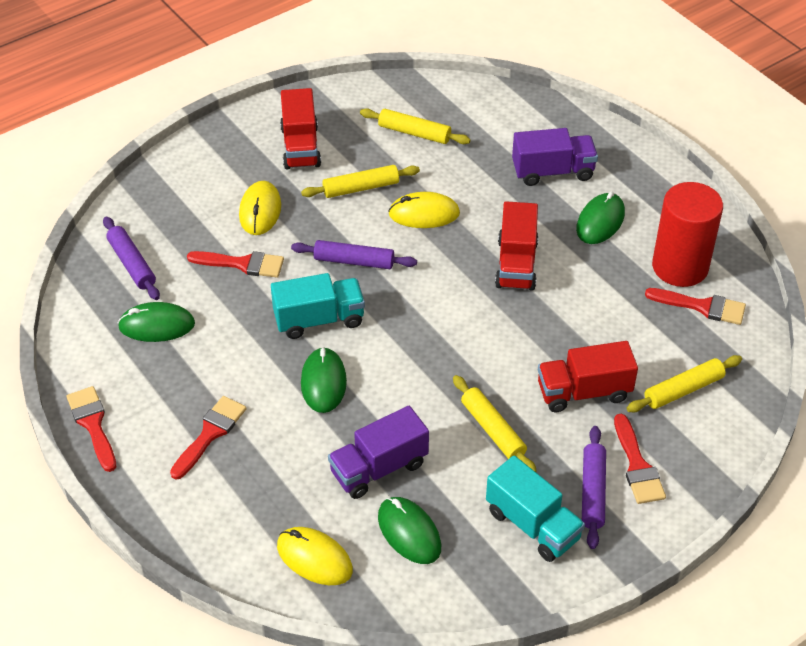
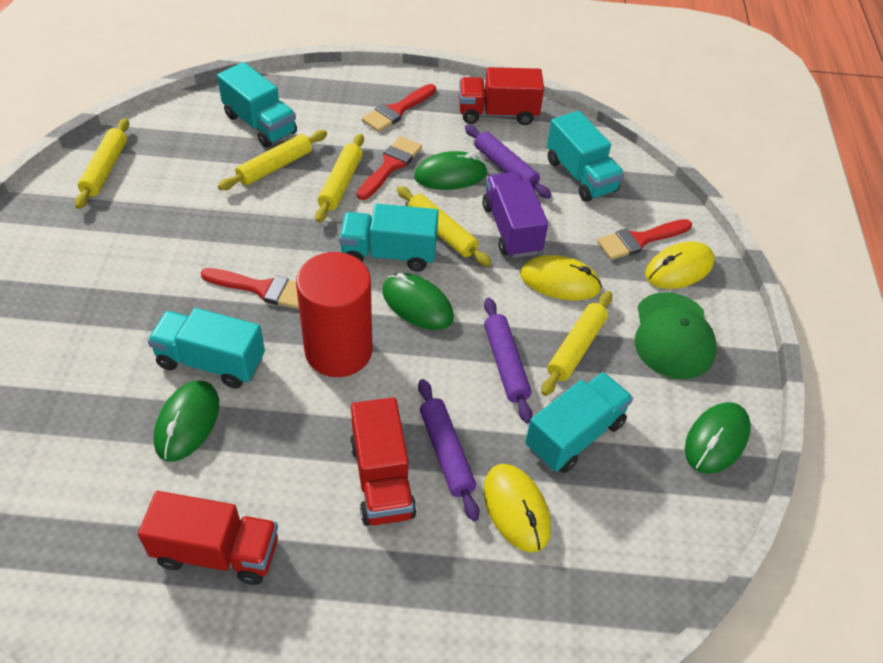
green cap: none = 0 -> [635,292,717,379] = 1
purple truck: [328,406,429,499] [512,128,598,186] = 2 -> [482,172,548,258] = 1
red brush: [67,386,116,472] [170,396,247,480] [187,251,284,278] [614,414,666,504] [645,288,746,325] = 5 -> [201,268,299,309] [357,136,422,200] [362,84,436,132] [597,219,692,260] = 4
turquoise truck: [271,273,365,339] [486,456,585,562] = 2 -> [147,308,265,389] [217,62,297,147] [339,204,439,272] [525,372,633,473] [547,111,624,202] = 5
yellow rolling pin: [301,165,420,198] [360,108,470,144] [453,375,537,472] [627,355,742,413] = 4 -> [75,118,129,209] [218,130,327,190] [315,134,364,223] [397,186,491,267] [541,291,612,396] = 5

